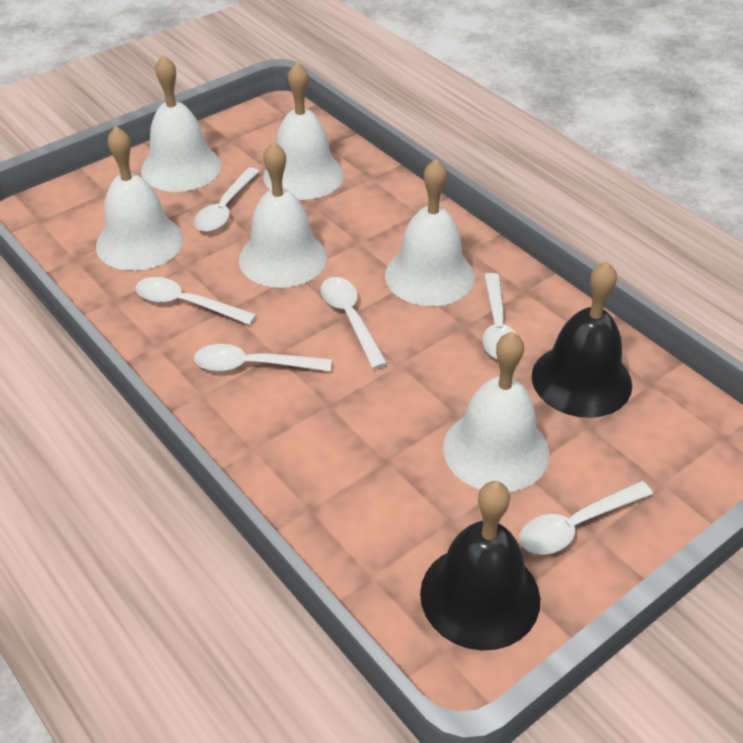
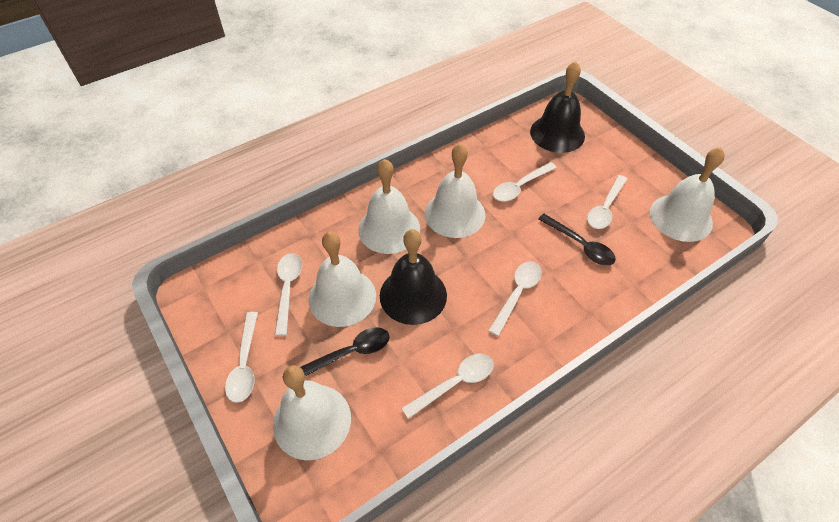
black spoon: none = 0 -> [300,327,390,376] [538,214,616,266] = 2
white bell: [96,126,184,271] [141,55,221,192] [239,142,327,288] [263,62,344,200] [385,159,475,306] [443,332,550,492] = 6 -> [273,365,351,460] [308,231,376,327] [358,159,420,254] [425,143,485,238] [650,147,725,242] = 5

